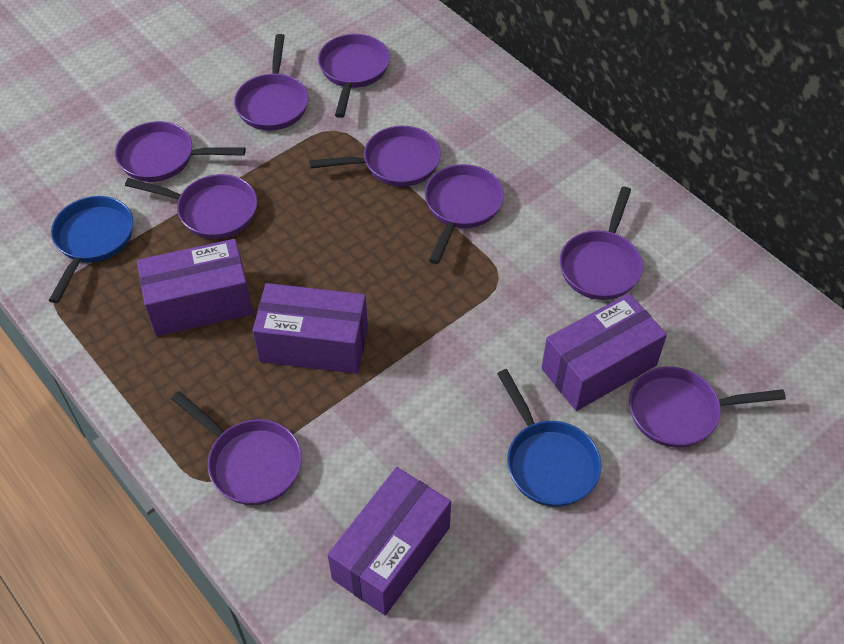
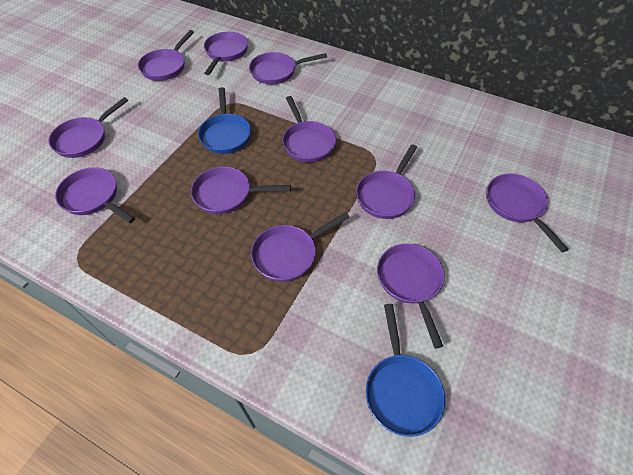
purple box: [137,239,253,336] [252,283,368,374] [328,467,451,615] [542,293,667,411] = 4 -> none = 0
purple pan: [115,121,246,182] [125,174,257,239] [171,391,302,505] [234,34,308,131] [309,126,441,187] [318,34,390,118] [425,164,504,264] [560,187,643,300] [629,367,786,448] = 9 -> [48,97,128,158] [55,167,135,223] [138,30,194,81] [191,167,291,214] [204,32,248,75] [249,52,327,84] [251,212,350,282] [282,96,336,162] [356,144,417,219] [377,244,445,349] [487,174,569,252] = 11

